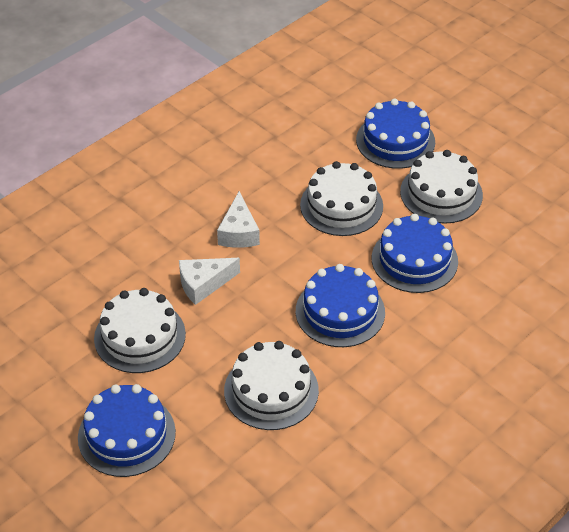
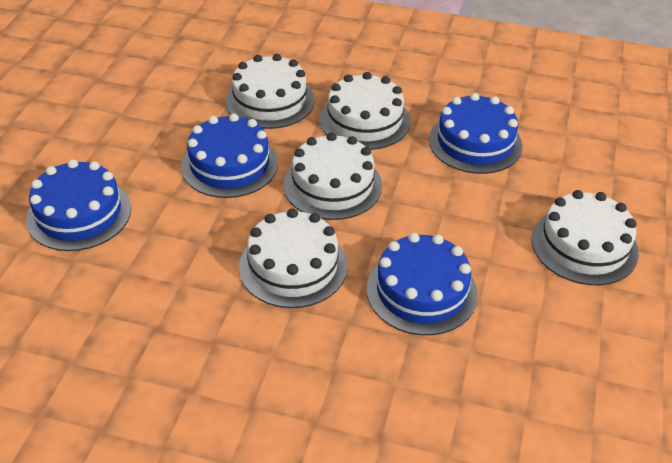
white cake: [94,288,186,373] [224,341,319,430] [300,161,383,236] [400,150,483,224] = 4 -> [226,54,315,129] [239,208,347,308] [284,132,382,220] [320,72,411,150] [531,190,639,285] = 5
white cheese: [179,258,240,305] [217,191,260,248] = 2 -> none = 0

